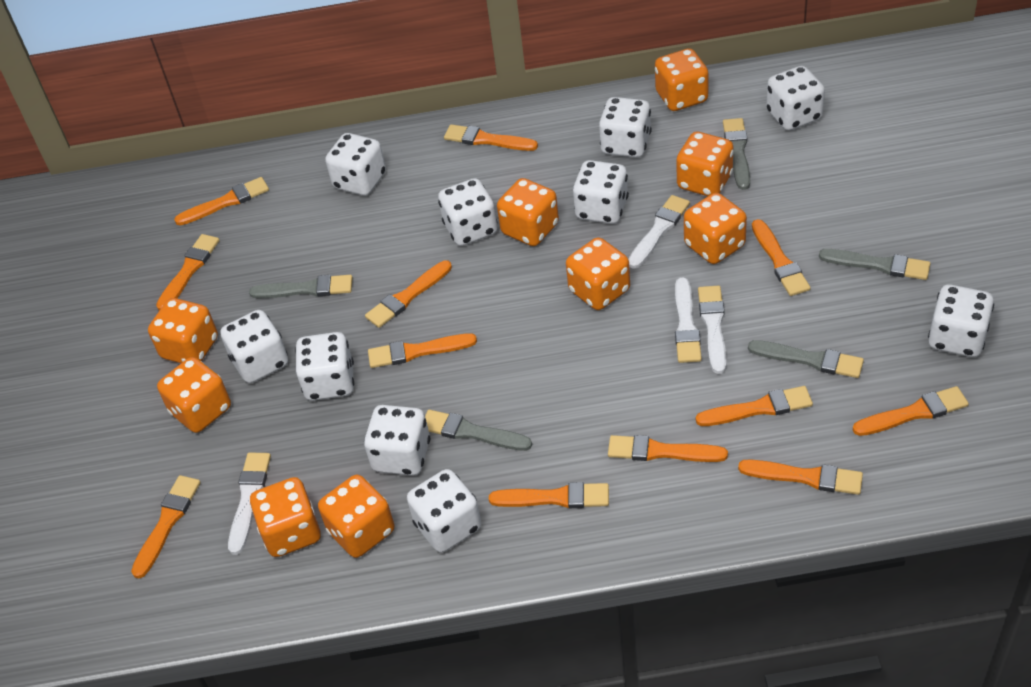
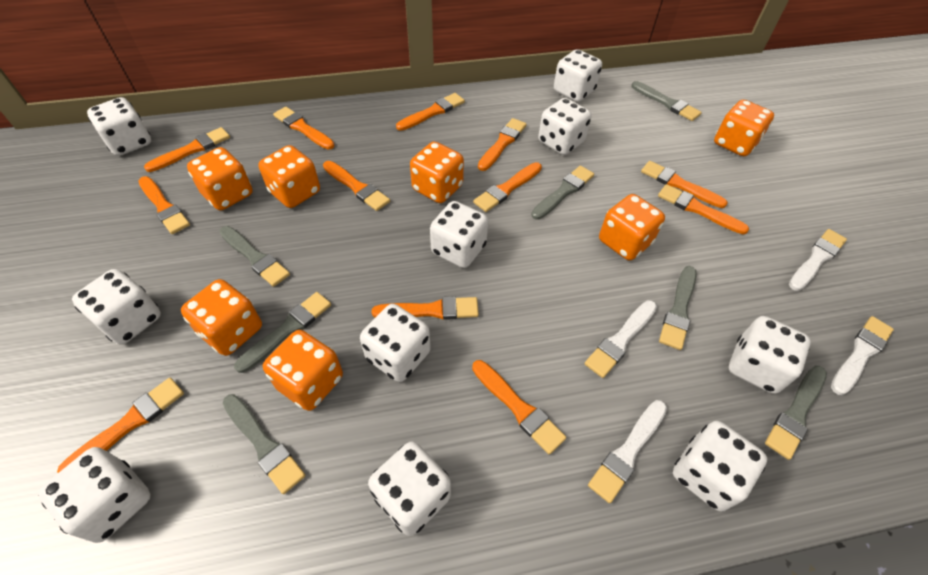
grey brush: [249,275,353,298] [425,410,532,451] [723,118,750,190] [748,340,864,378] [819,249,931,280] = 5 -> [219,226,290,287] [223,394,305,494] [234,292,331,373] [531,166,594,220] [631,81,702,121] [659,266,697,350] [765,366,827,460] = 7
orange dice: [148,298,218,363] [157,357,231,433] [250,477,321,557] [318,475,394,558] [497,178,559,246] [566,237,630,310] [655,48,709,111] [676,132,734,196] [684,193,747,264] = 9 -> [181,279,262,356] [187,147,253,210] [258,145,320,208] [263,330,343,411] [410,142,464,203] [599,194,665,260] [714,100,774,156] = 7

